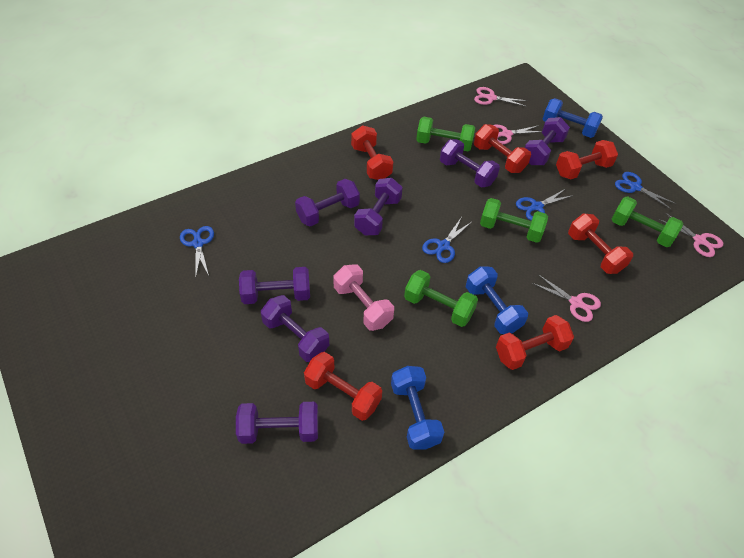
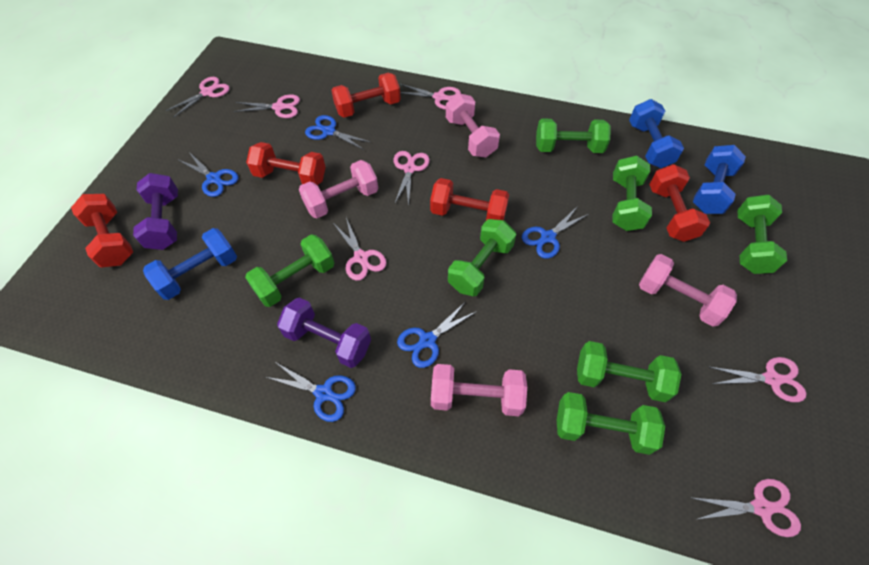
blue scissors: [180,226,214,279] [422,218,472,263] [516,189,574,221] [615,172,676,209] = 4 -> [179,152,238,197] [266,362,356,422] [305,115,370,150] [397,301,477,368] [522,206,589,259] = 5
green dumbbell: [404,270,478,327] [416,117,475,151] [480,198,548,243] [612,196,683,247] = 4 -> [245,234,334,307] [448,219,516,296] [536,119,611,153] [557,392,665,455] [577,341,681,402] [613,156,652,231] [738,195,787,274] = 7
pink dumbbell: [333,264,394,331] = 1 -> [299,160,378,218] [431,364,527,416] [446,93,500,158] [639,254,737,327] = 4
pink scissors: [474,87,528,107] [494,125,542,144] [532,274,601,322] [659,212,723,257] = 4 -> [166,77,230,117] [233,94,300,118] [333,217,387,281] [393,151,430,206] [400,84,461,110] [693,479,801,537] [710,357,807,402] = 7
purple dumbbell: [236,402,318,444] [239,267,310,304] [261,295,329,362] [295,179,360,227] [354,178,403,235] [440,139,500,188] [525,117,570,165] = 7 -> [133,173,178,250] [277,298,371,368] = 2
red dumbbell: [304,352,382,421] [351,126,393,180] [474,124,531,173] [496,315,574,370] [556,140,618,179] [568,214,633,274] = 6 -> [71,194,133,267] [246,142,326,185] [331,73,401,118] [430,178,509,220] [649,164,710,242] = 5

